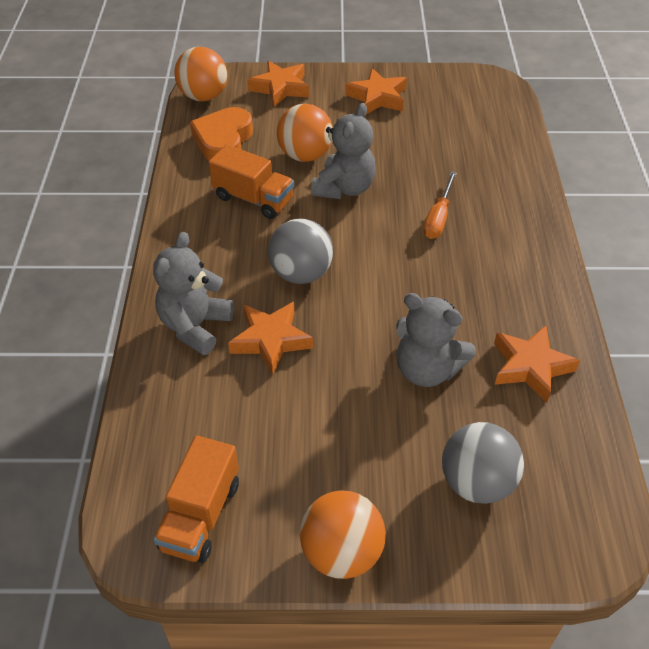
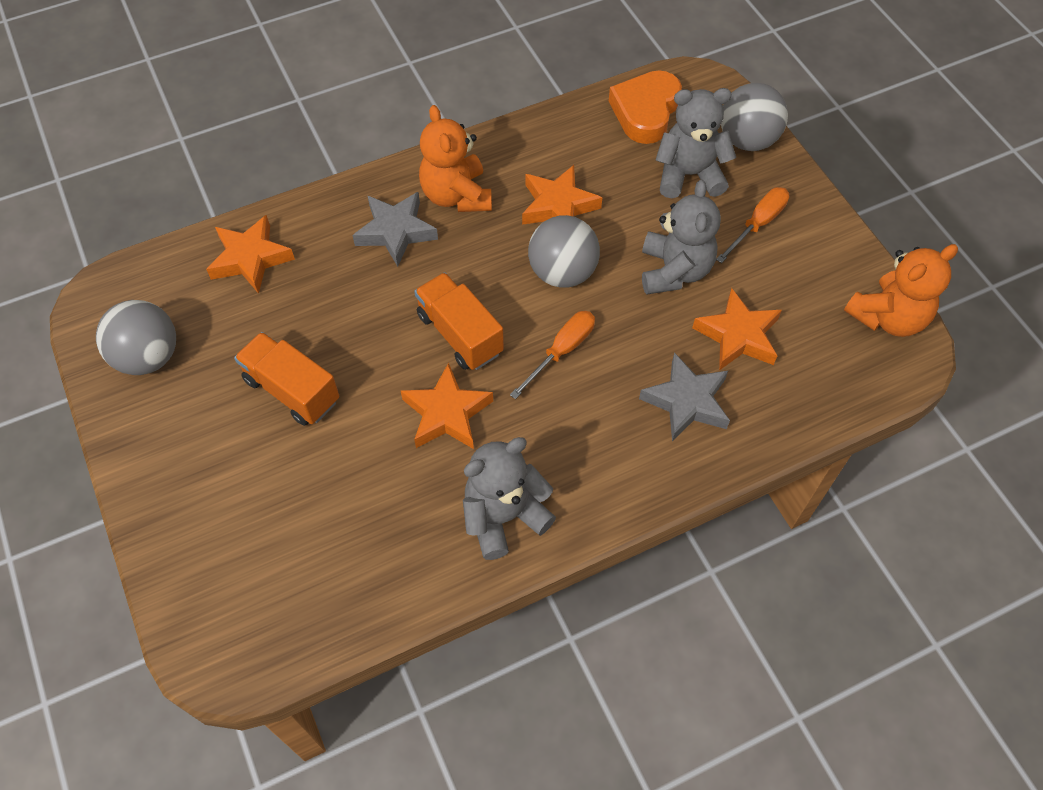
grey ball: [268,219,333,284] [442,422,524,504] = 2 -> [96,300,176,375] [528,215,600,288] [721,83,788,151] = 3
grey star: none = 0 -> [352,192,438,267] [639,352,730,441] = 2
orange ball: [174,47,227,101] [277,104,333,162] [300,490,386,579] = 3 -> none = 0
orange screwdriver: [424,171,457,239] = 1 -> [510,311,595,399] [716,187,789,263] = 2
orange teddy bear: none = 0 -> [419,105,492,212] [844,244,958,337] = 2

